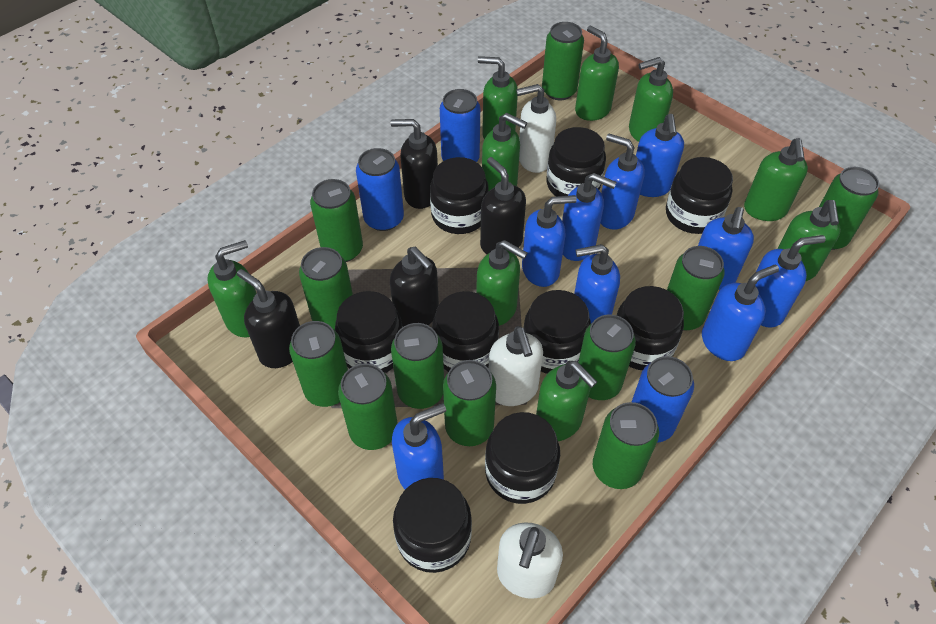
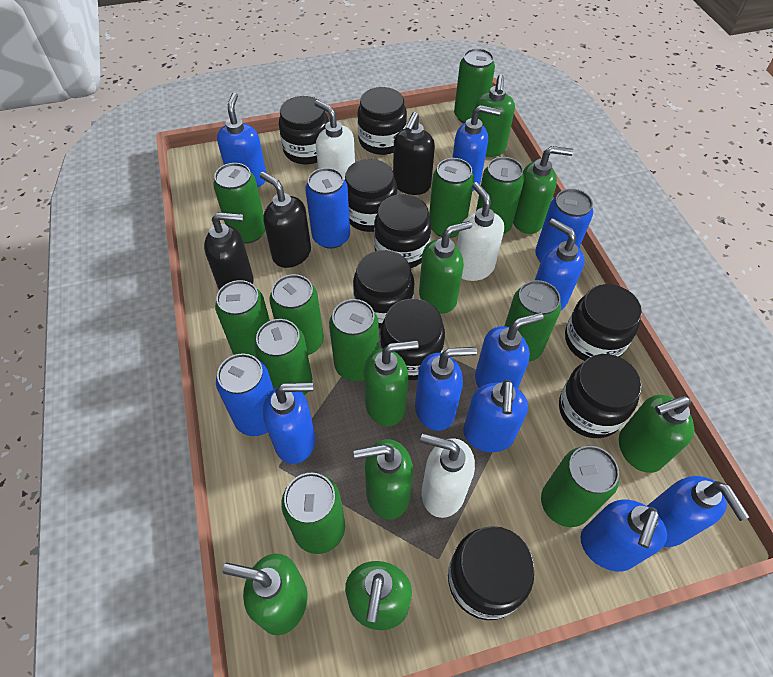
black soap dispenser: [237,269,300,368] [390,247,439,327] [391,119,438,209] [480,157,526,254] = 4 -> [204,212,254,290] [259,172,311,268] [393,112,435,195] = 3
green soap dispenser: [207,240,257,337] [476,240,527,326] [478,56,518,139] [482,113,527,192] [536,361,597,441] [575,26,619,121] [629,57,673,142] [744,138,808,221] [777,200,841,281] = 9 -> [222,554,307,635] [345,561,412,630] [354,439,413,520] [364,340,419,426] [419,221,472,314] [475,74,515,157] [513,146,573,234] [619,395,694,473] = 8

